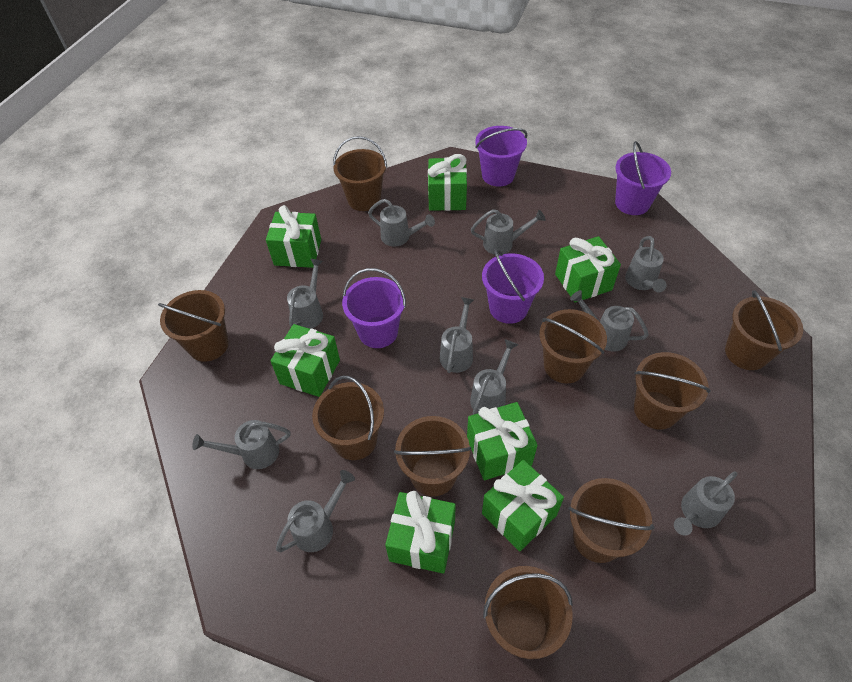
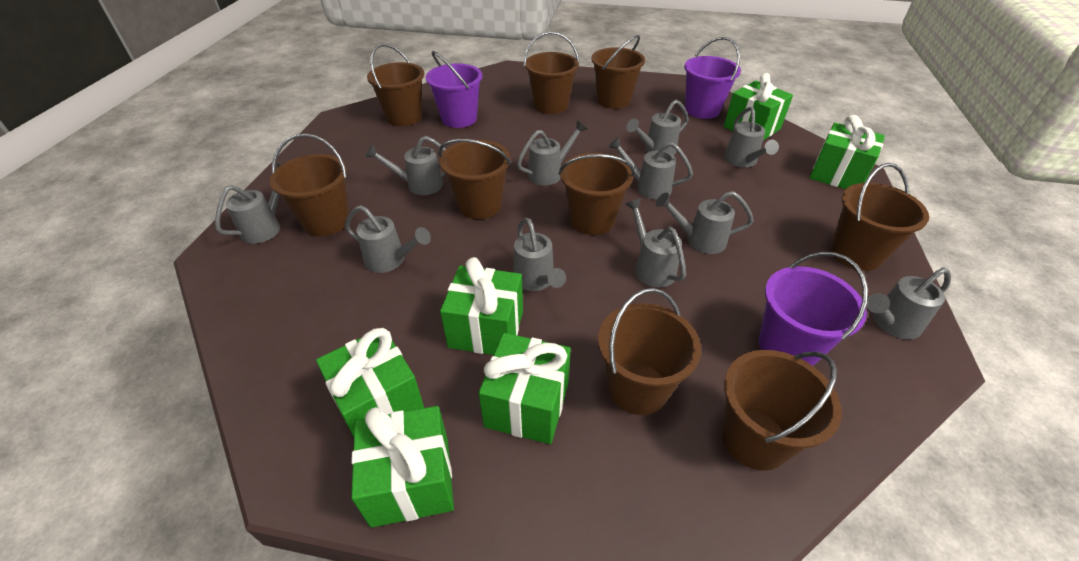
green gift: [266,205,321,268] [270,324,340,397] [385,491,456,574] [428,154,467,211] [467,402,537,480] [482,460,564,552] [555,236,621,303] = 7 -> [316,328,424,437] [351,406,454,528] [440,257,523,355] [479,333,571,444] [724,73,793,140] [809,115,885,189] = 6
grey watering can: [192,420,291,469] [276,470,355,552] [287,258,323,329] [368,199,435,247] [440,297,474,373] [470,339,518,415] [471,209,546,255] [570,290,649,352] [625,236,667,293] [674,471,737,536] = 10 -> [215,163,281,244] [345,205,431,273] [365,136,446,195] [513,218,566,291] [517,121,588,186] [608,137,693,200] [625,198,686,288] [626,100,689,155] [656,191,754,254] [724,107,779,167] [867,267,951,340] = 11
purple bucket: [342,268,406,348] [475,126,528,186] [482,249,544,324] [615,141,671,215] = 4 -> [426,51,482,128] [684,37,741,119] [759,252,868,366] = 3

